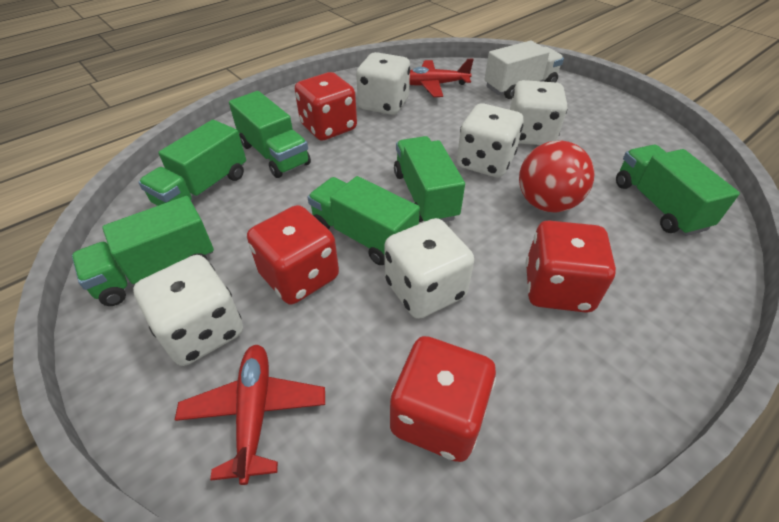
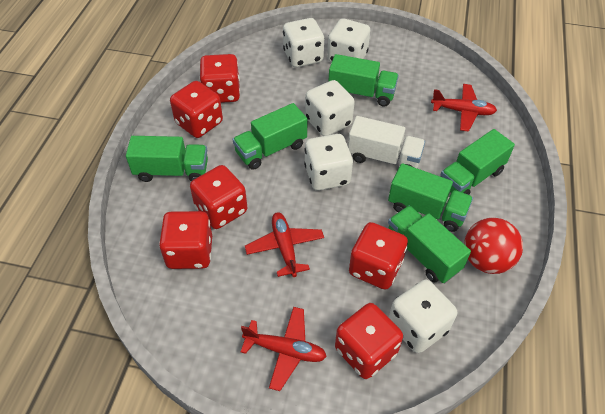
red dice: [247,205,339,304] [295,72,357,141] [390,336,496,462] [526,220,616,313] = 4 -> [159,211,212,269] [170,81,223,138] [190,165,247,229] [199,54,240,103] [335,303,403,379] [349,222,408,290] = 6
red plane: [175,345,325,485] [409,59,474,97] = 2 -> [241,307,327,391] [245,212,324,277] [431,84,497,132] = 3

